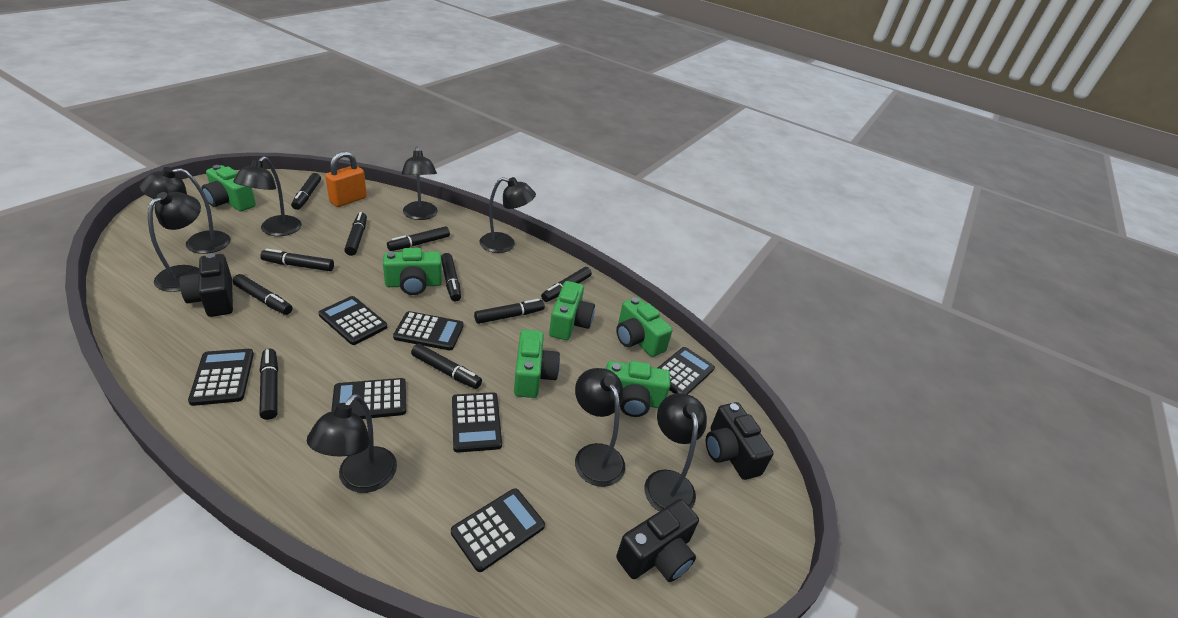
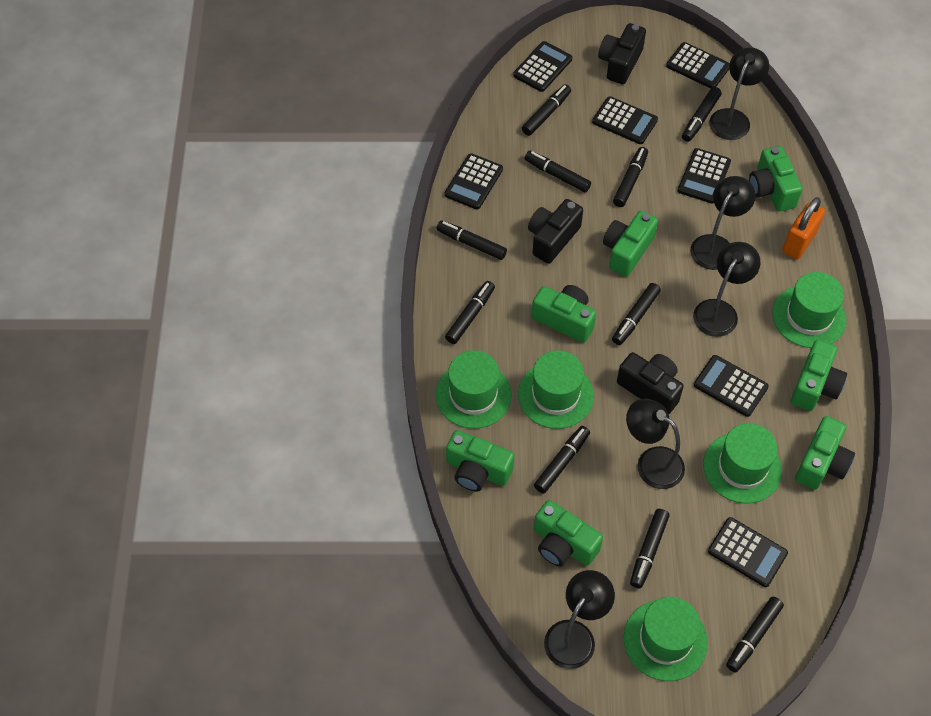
black lamp: [140,167,231,254] [148,192,201,292] [233,156,302,236] [307,394,397,493] [402,147,438,220] [479,177,536,253] [575,368,625,487] [644,393,707,511] = 8 -> [544,570,615,669] [626,399,685,489] [690,176,756,270] [693,242,761,337] [709,48,769,140] = 5
green camera: [202,165,256,211] [383,248,442,295] [514,329,560,398] [549,281,595,340] [606,361,670,417] [616,297,673,357] = 6 -> [446,430,514,492] [532,285,596,343] [534,500,603,567] [603,211,658,277] [749,146,803,211] [791,339,847,411] [795,416,855,490] = 7
green hat: none = 0 -> [435,350,511,429] [518,350,594,429] [624,597,708,681] [703,423,782,504] [772,272,846,348] = 5

